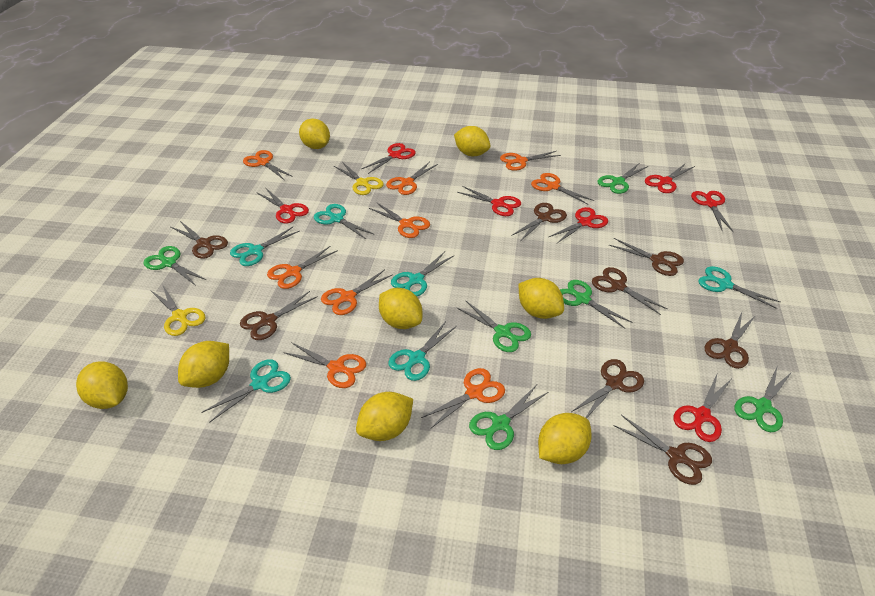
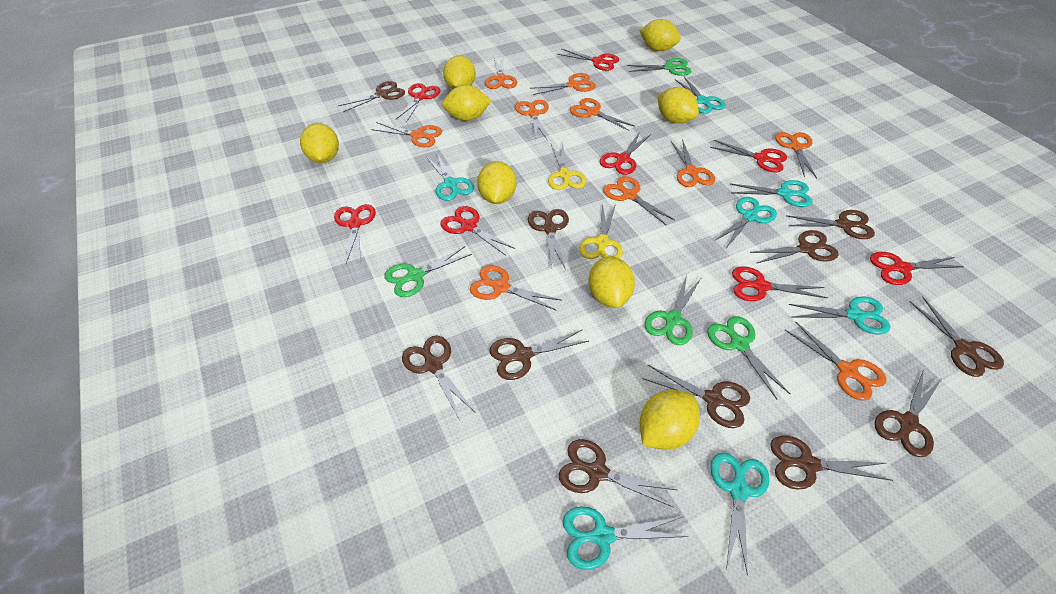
brown scissors: [171,221,228,259] [240,291,318,340] [511,203,567,241] [571,359,644,418] [592,267,667,315] [609,238,684,276] [613,415,712,485] [705,312,756,369] = 8 -> [338,81,405,112] [402,336,475,419] [489,329,589,380] [528,209,569,270] [559,439,677,508] [642,365,750,428] [750,230,839,264] [770,436,893,490] [786,210,875,239] [875,370,941,457] [910,297,1004,377] = 11
green scissors: [143,246,206,286] [457,300,531,352] [469,385,548,450] [560,280,633,329] [597,163,648,194] [735,365,792,432] = 6 -> [385,246,472,297] [627,58,691,76] [644,275,701,345] [707,316,791,399] = 4
orange scissors: [243,150,293,180] [267,246,338,289] [283,342,366,388] [321,269,393,315] [369,202,430,238] [386,162,438,195] [421,368,505,429] [500,151,561,171] [531,173,594,205] = 9 -> [371,122,442,147] [470,265,562,311] [485,55,517,89] [515,100,549,139] [530,73,596,95] [570,98,636,131] [603,176,675,225] [671,139,715,187] [775,132,817,178] [785,321,887,401] = 10
red scissors: [256,187,309,223] [361,143,416,174] [457,186,521,216] [549,207,608,243] [645,163,695,193] [674,372,731,442] [691,191,734,232] = 7 -> [334,204,376,263] [396,83,440,122] [441,206,516,256] [557,49,619,71] [600,132,651,175] [710,140,787,172] [732,266,827,301] [870,252,964,285] = 8
turquoise scissors: [201,359,291,423] [230,227,300,266] [314,204,373,239] [388,321,457,381] [391,252,453,296] [698,266,780,309] = 6 -> [426,153,474,201] [563,506,688,570] [674,77,726,113] [710,452,770,576] [714,197,777,247] [731,180,813,207] [788,296,890,334] = 7

